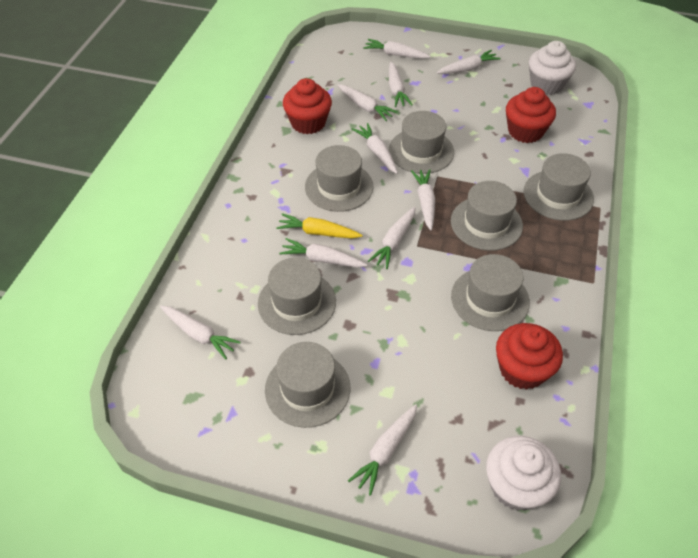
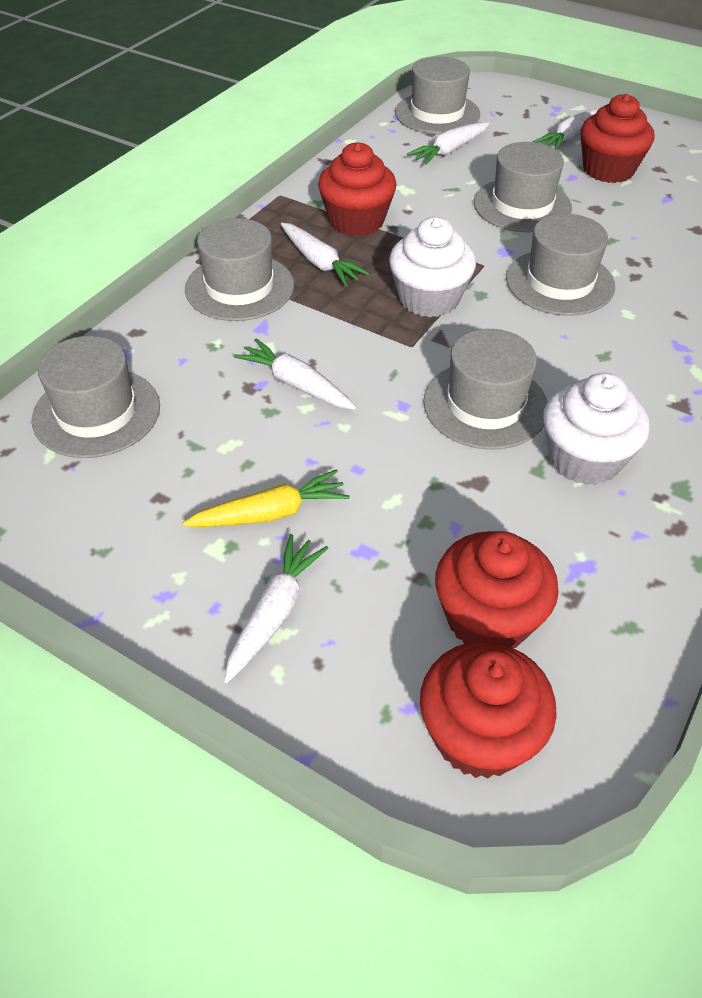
grey hat: [258,258,336,335] [265,342,351,428] [305,145,373,212] [389,111,454,174] [451,181,523,251] [451,254,530,331] [523,153,594,221] = 7 -> [32,336,160,458] [185,218,294,321] [395,57,480,134] [423,329,548,450] [474,142,572,232] [506,214,615,316] = 6
red cupcake: [283,78,332,134] [496,323,563,390] [506,87,556,143] = 3 -> [318,142,396,236] [420,641,557,779] [435,531,559,648] [581,94,654,183] = 4
white carrot: [160,306,241,359] [279,238,368,268] [337,84,398,121] [348,404,417,496] [352,123,398,174] [363,39,431,59] [368,207,415,269] [389,62,413,107] [411,169,435,230] [437,50,501,74] = 10 -> [224,534,328,683] [234,338,357,409] [281,223,370,286] [407,122,489,165] [534,108,600,150] = 5

